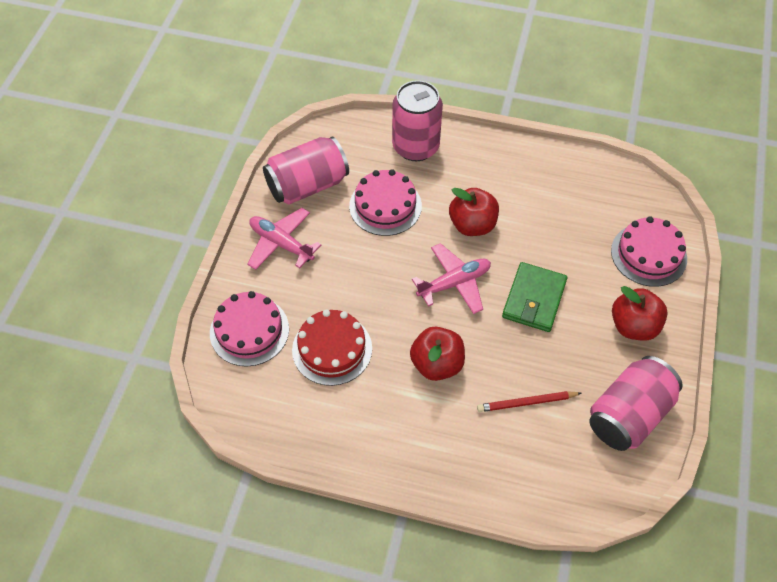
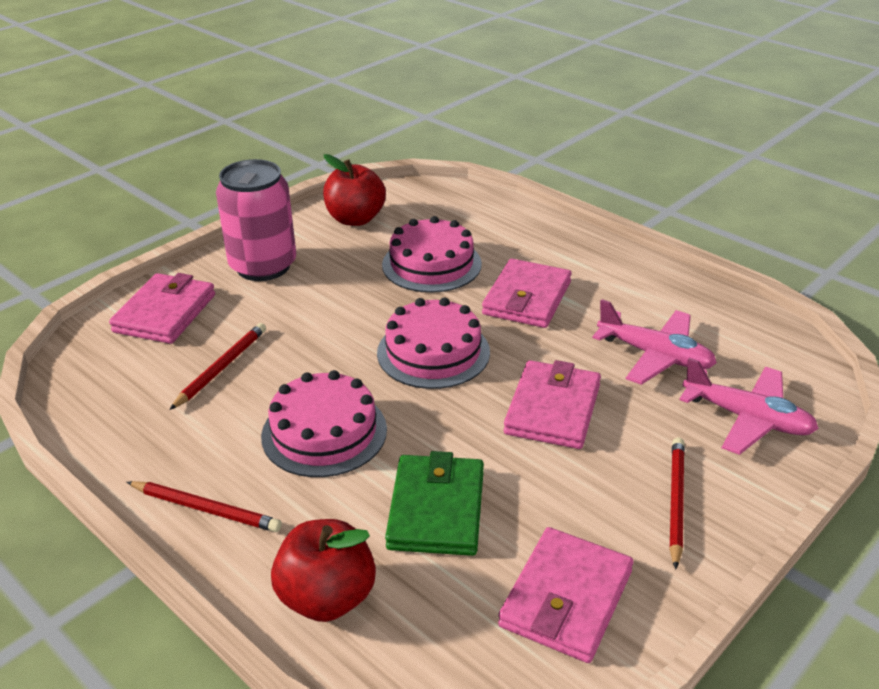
pink can: [263,136,349,205] [392,80,443,161] [589,356,683,451] = 3 -> [216,159,296,281] = 1
pink wallet: none = 0 -> [109,273,215,344] [482,259,572,328] [498,527,633,663] [504,360,601,449] = 4
red apple: [410,326,465,381] [449,188,499,236] [612,286,668,341] = 3 -> [271,519,376,622] [323,154,386,226] = 2
red cake: [292,309,372,386] = 1 -> none = 0
red pencil: [477,391,582,412] = 1 -> [127,481,282,532] [170,323,266,410] [669,438,685,569] = 3

